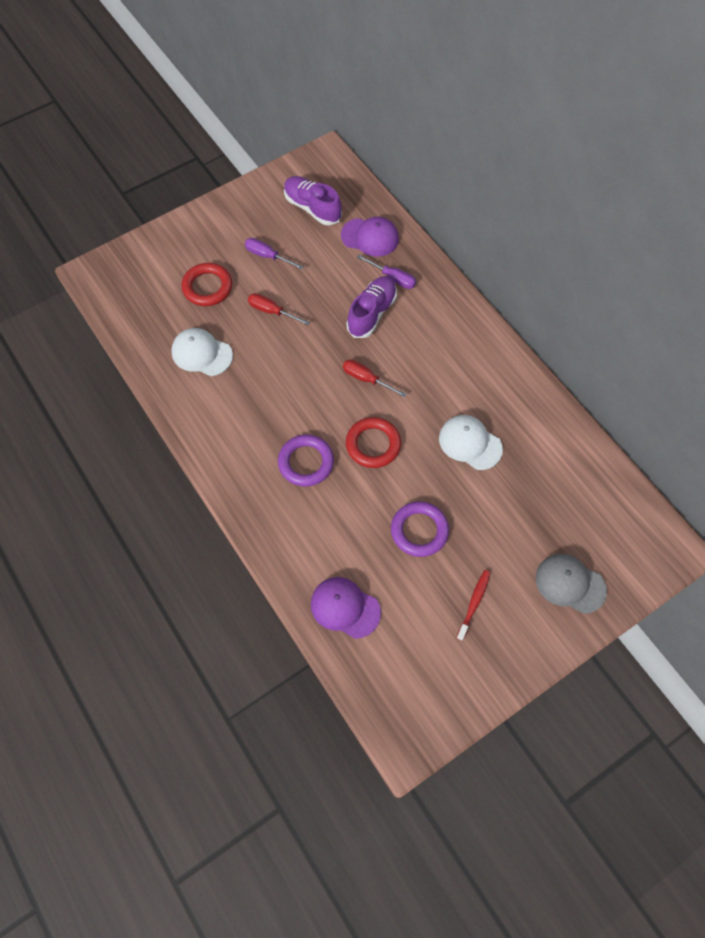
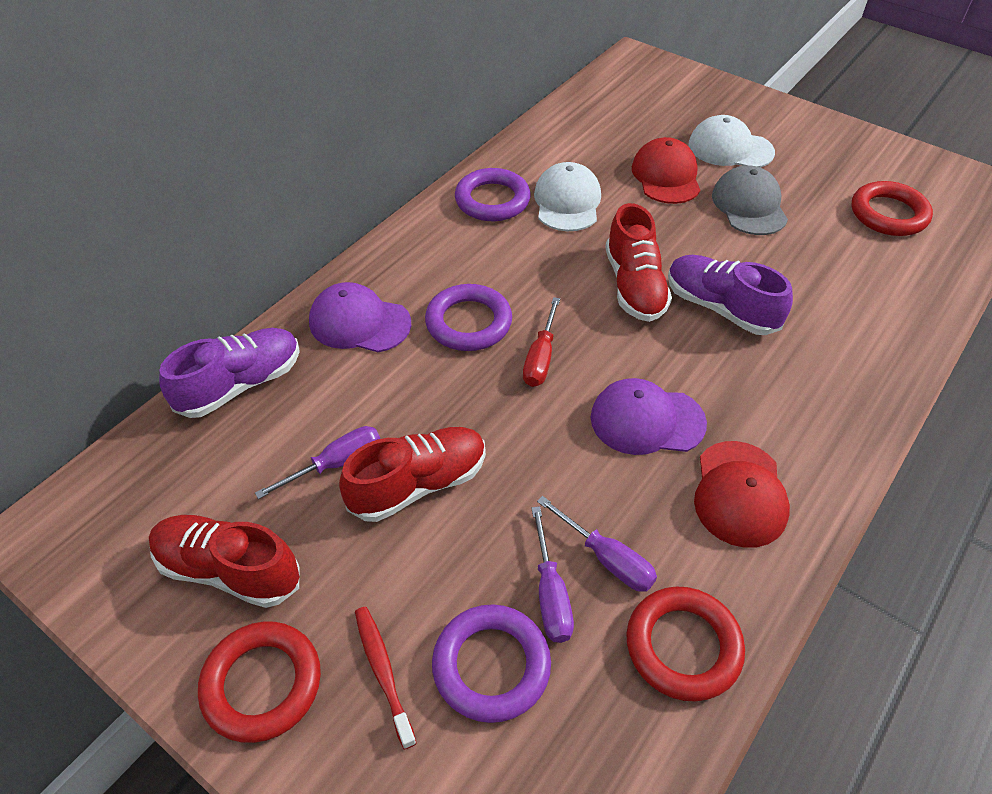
purple ring: [278,434,334,487] [391,501,449,557] = 2 -> [425,284,512,351] [432,604,551,723] [455,168,530,221] = 3
purple screwdriver: [245,238,304,270] [357,255,416,289] = 2 -> [255,426,380,499] [531,506,574,643] [537,496,657,592] = 3
red cap: none = 0 -> [632,137,700,204] [694,441,790,548] = 2
red ring: [181,263,232,306] [346,417,401,468] = 2 -> [198,622,321,743] [626,586,745,702] [851,181,933,236] = 3
red screwdriver: [248,293,310,325] [343,359,406,397] = 2 -> [523,297,560,387] = 1
red shoe: none = 0 -> [149,515,300,608] [339,427,486,522] [605,203,672,322] = 3

